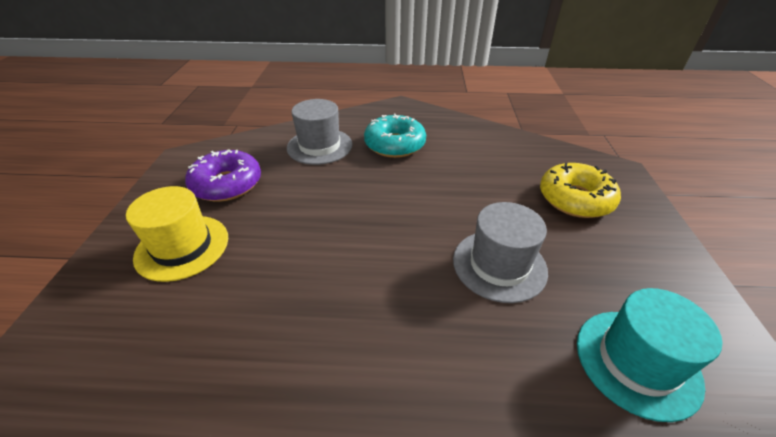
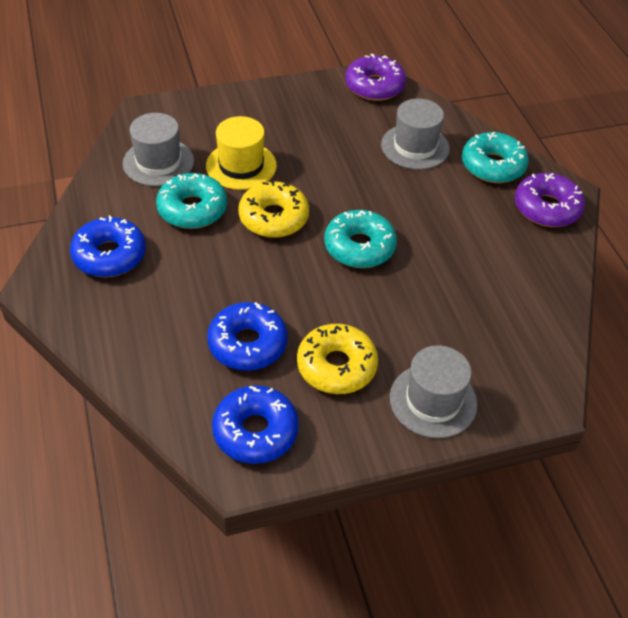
blue donut: none = 0 -> [70,215,146,277] [207,302,288,371] [212,385,299,464] = 3
grey hat: [287,99,353,165] [453,202,548,303] = 2 -> [123,113,194,186] [381,98,450,170] [390,345,477,438] = 3
purple donut: [185,149,261,202] = 1 -> [345,54,406,101] [515,173,585,227] = 2
turquoise donut: [364,113,426,158] = 1 -> [156,173,227,229] [324,210,397,268] [462,132,529,183] = 3
turquoise hat: [577,288,723,422] = 1 -> none = 0
yellow donut: [540,163,621,218] = 1 -> [238,180,309,238] [297,324,378,394] = 2

